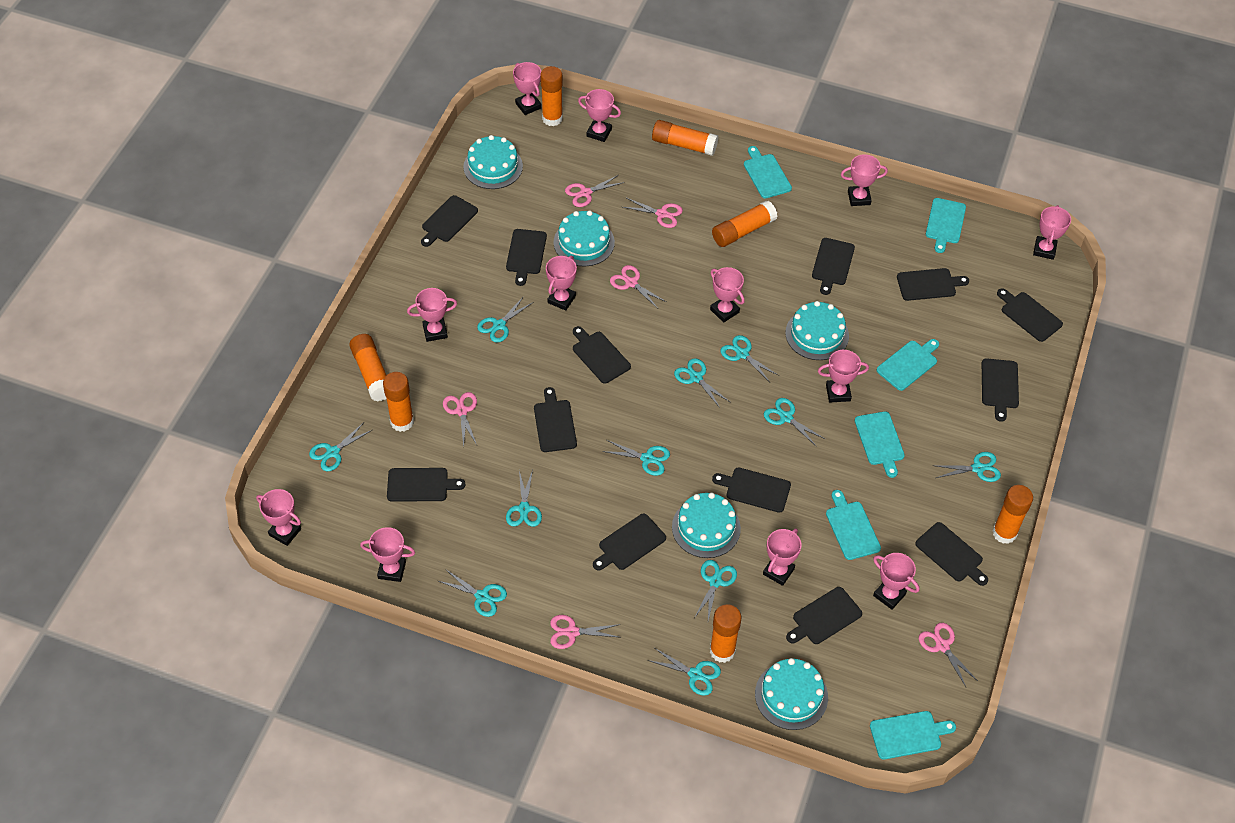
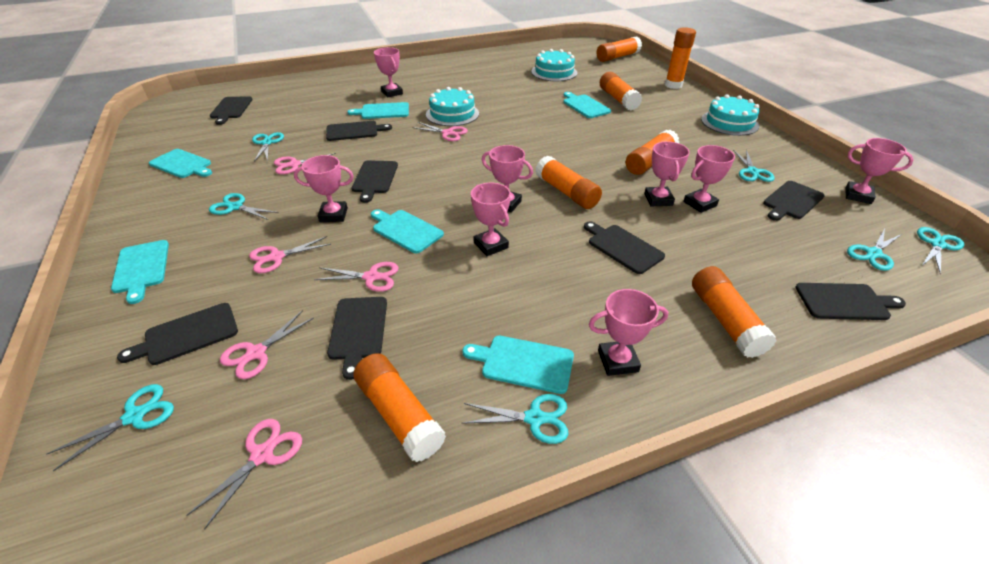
black cutting board: [387,468,466,502] [421,195,478,247] [506,229,547,286] [534,387,577,452] [573,326,631,384] [593,514,666,571] [712,467,791,513] [786,587,862,644] [812,238,855,295] [897,268,969,301] [915,522,988,586] [982,358,1019,422] [997,288,1063,342] = 13 -> [117,303,238,365] [210,96,253,125] [326,121,392,141] [327,297,387,380] [352,160,398,203] [584,221,665,274] [763,181,825,221] [795,283,906,320] = 8
pink trophy: [256,489,301,546] [360,527,415,582] [407,288,457,342] [513,62,542,115] [546,256,577,311] [578,89,621,142] [710,267,745,323] [763,528,801,586] [818,350,869,403] [841,154,888,206] [873,553,920,610] [1033,205,1071,260] = 12 -> [294,155,354,222] [374,47,403,98] [471,183,511,256] [482,145,533,213] [589,289,668,376] [644,141,690,206] [683,145,735,213] [845,138,913,204] = 8
turquoise cake: [463,135,523,189] [553,210,615,266] [672,492,741,558] [755,658,828,730] [785,301,849,360] = 5 -> [426,87,479,126] [531,49,577,81] [701,94,760,136] = 3
turquoise scissors: [309,422,372,471] [439,569,507,617] [477,296,533,343] [506,470,542,527] [602,440,670,476] [648,648,721,696] [674,358,730,408] [694,560,737,621] [720,335,779,382] [764,398,825,447] [933,452,1001,482] = 11 -> [47,384,174,471] [209,193,279,220] [252,132,284,162] [462,394,568,444] [733,150,775,182] [847,229,902,271] [917,227,964,274] = 7

